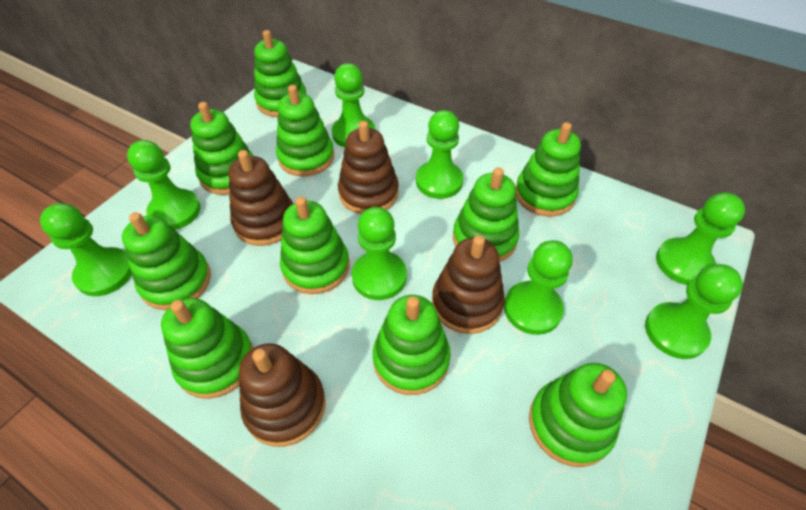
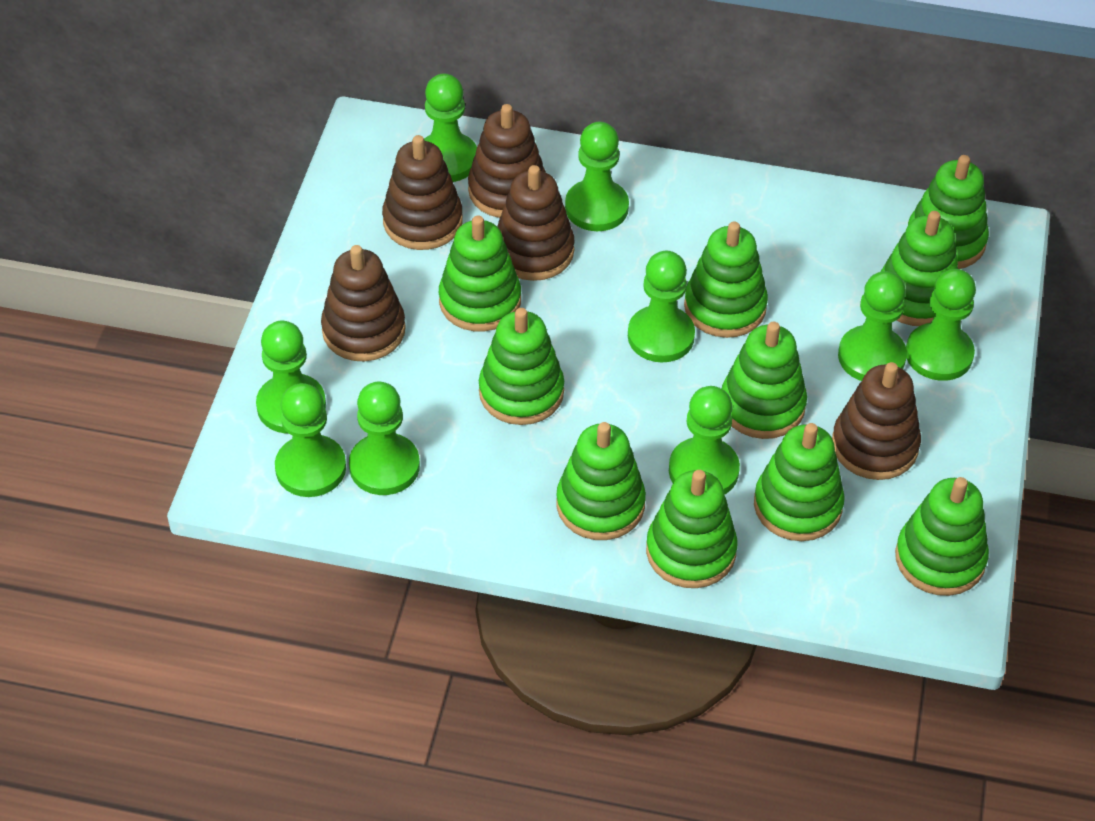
brown stacking toy: [228,150,293,246] [239,343,326,447] [338,121,399,214] [432,235,505,334] = 4 -> [321,245,406,361] [382,135,463,250] [468,104,546,218] [498,165,575,281] [832,362,921,480] = 5
green pawn: [40,203,132,296] [127,140,200,230] [332,63,375,147] [352,207,407,300] [416,110,463,199] [504,240,573,335] [645,264,743,359] [656,193,745,285] = 8 -> [256,321,326,434] [275,383,346,497] [349,382,420,495] [424,73,477,182] [565,122,629,231] [628,251,695,362] [669,386,740,495] [838,271,907,381] [906,269,976,381] = 9

